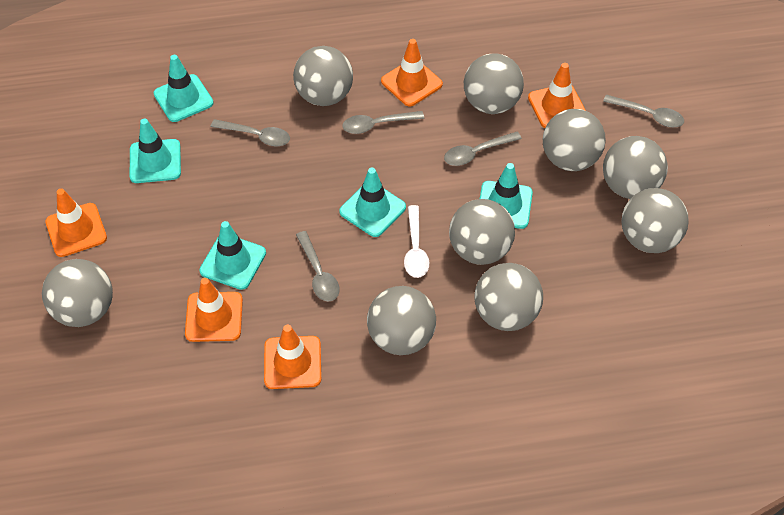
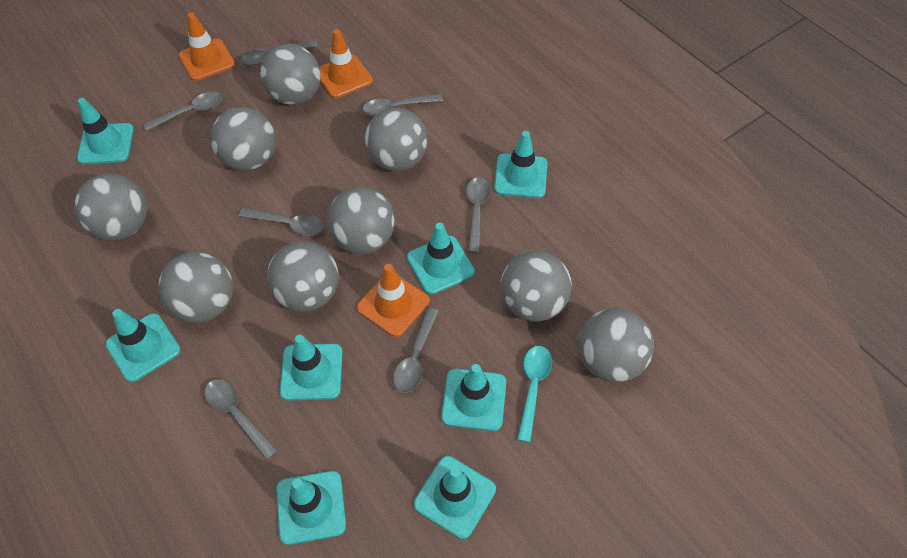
grey spoon: [211,119,290,146] [296,231,339,301] [342,111,424,134] [444,132,522,166] [603,95,684,127] = 5 -> [143,92,222,131] [205,379,277,460] [238,208,324,236] [241,40,318,65] [363,94,443,116] [393,307,439,393] [466,177,491,253] = 7
orange traffic cone: [45,189,107,257] [185,278,243,342] [264,325,321,389] [381,39,443,107] [528,63,586,128] = 5 -> [179,12,235,81] [319,29,373,98] [357,264,430,337] = 3
turquoise spoon: none = 0 -> [517,346,552,442] = 1
turquoise traffic cone: [130,119,181,183] [154,55,214,122] [199,221,266,290] [339,168,406,237] [480,163,533,229] = 5 -> [77,98,134,164] [106,309,181,382] [276,471,346,545] [280,335,343,400] [407,223,475,294] [414,456,496,539] [441,364,506,431] [494,131,547,198] = 8
white spoon: [404,205,429,278] = 1 -> none = 0

